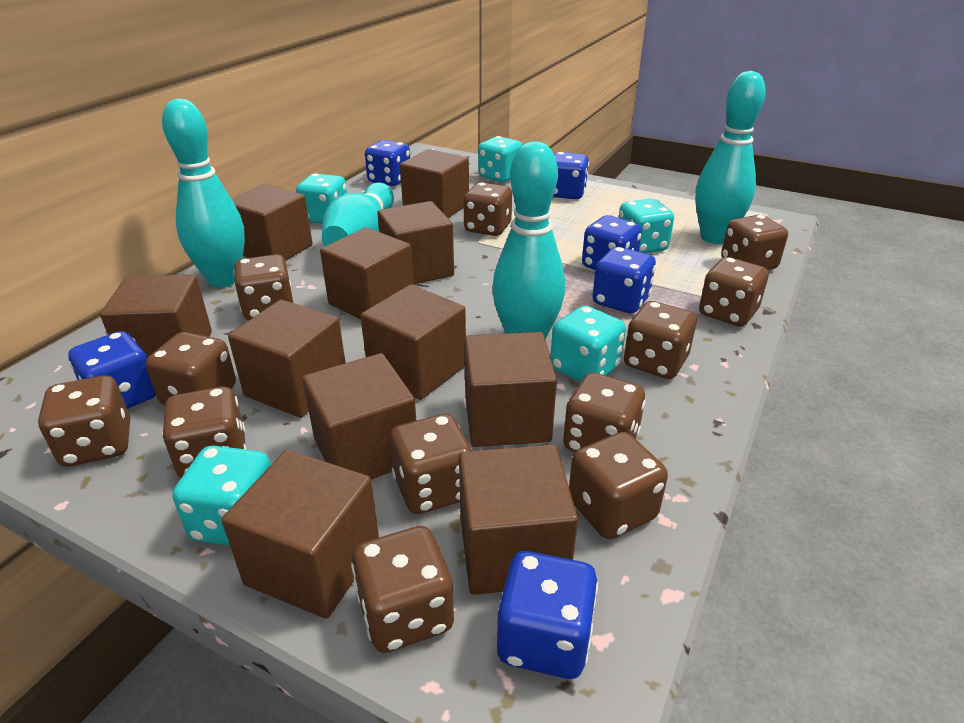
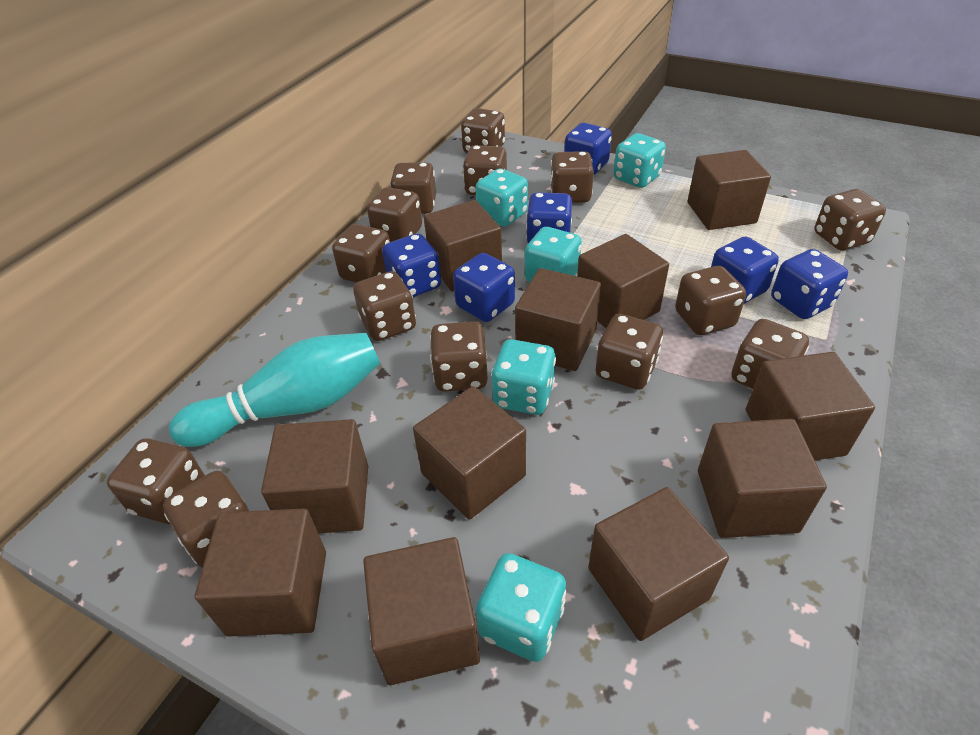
brown dice: [38,375,130,467] [145,332,236,405] [162,387,246,478] [233,254,293,321] [351,526,454,653] [389,414,473,514] [463,182,512,236] [563,373,646,452] [569,432,668,539] [624,301,697,379] [699,257,768,327] [721,215,788,270] = 12 -> [107,438,205,524] [163,471,249,568] [332,224,390,283] [353,271,416,341] [367,187,422,242] [390,162,436,214] [430,321,488,392] [461,108,505,153] [463,145,507,195] [550,151,594,203] [596,314,663,390] [675,266,746,335] [731,319,809,389] [814,189,886,250] = 14
turquoise bowling pin: [162,99,245,288] [322,182,394,246] [492,141,565,339] [695,71,766,244] = 4 -> [169,333,380,447] = 1

